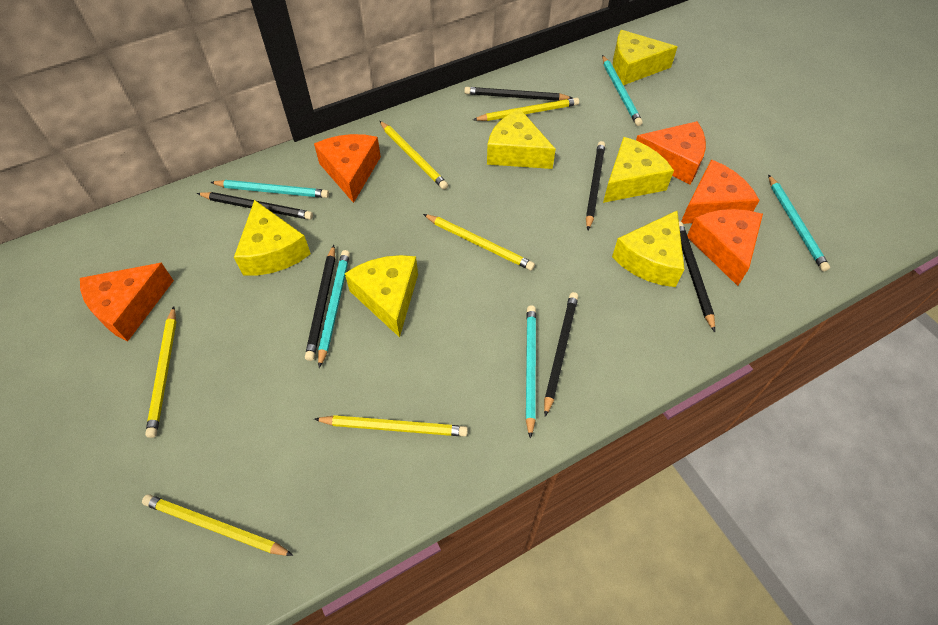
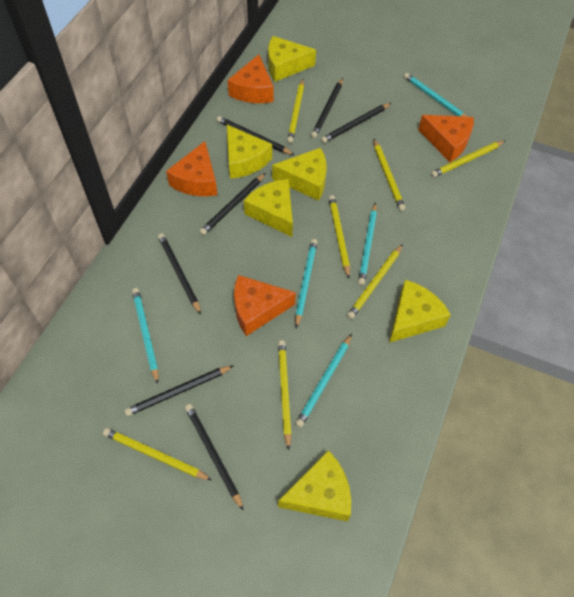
black pencil: [197,192,313,220] [305,245,335,361] [464,87,572,101] [544,292,578,417] [586,141,605,230] [679,221,715,332] = 6 -> [124,365,234,416] [158,233,201,315] [185,404,244,511] [199,173,265,235] [217,116,295,155] [311,78,343,138] [321,103,391,143] = 7
orange cheese: [80,263,174,341] [314,134,381,203] [636,121,706,184] [681,159,760,224] [687,209,763,286] = 5 -> [166,141,217,196] [228,54,274,103] [234,275,296,336] [418,115,474,162] = 4
yellow pencil: [142,494,293,556] [145,306,176,438] [314,415,468,437] [380,121,448,189] [423,214,535,271] [473,98,579,121] = 6 -> [103,428,212,480] [278,340,292,450] [287,79,304,143] [329,195,350,278] [347,244,403,319] [374,139,405,211] [431,141,505,177] = 7

